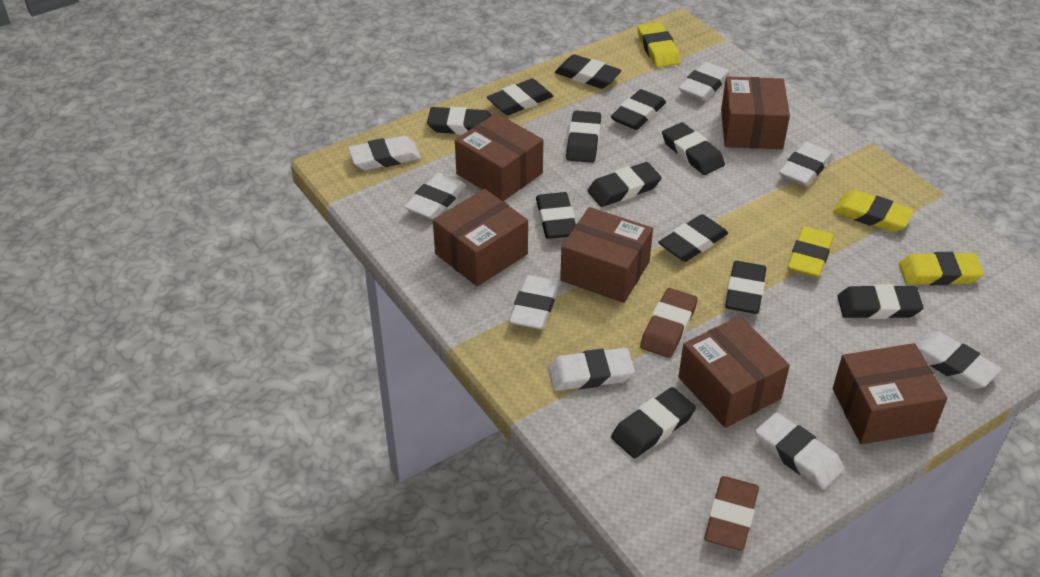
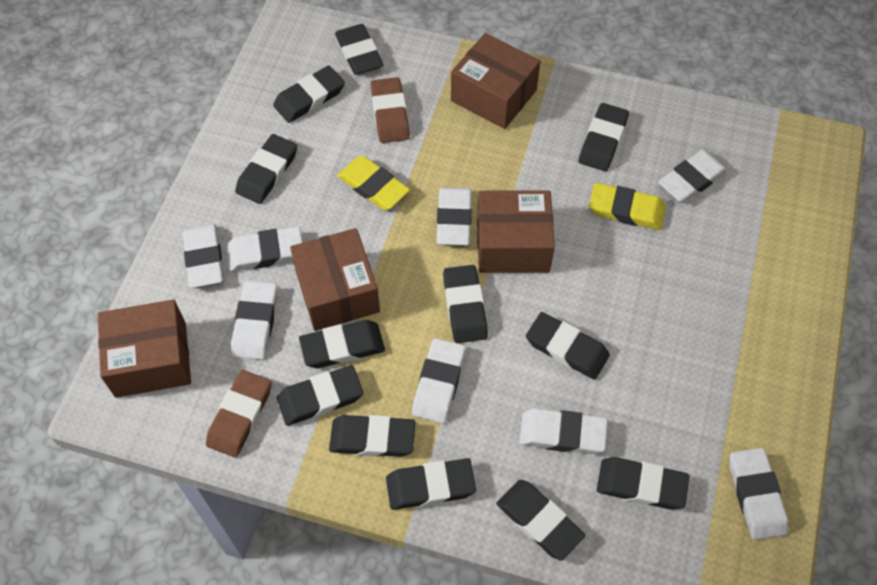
brown box: [433,189,528,286] [455,113,543,201] [560,207,653,303] [678,316,790,428] [721,76,790,149] [833,343,947,444] = 6 -> [98,300,191,398] [290,228,380,331] [451,33,540,129] [477,190,555,273] = 4
yellow eraser: [638,22,681,68] [787,226,834,278] [834,190,914,232] [899,252,984,285] = 4 -> [337,156,410,210] [589,183,666,230] = 2

